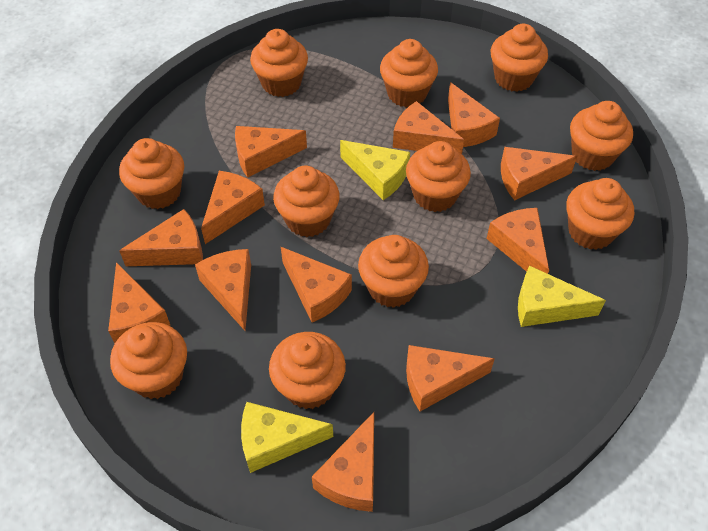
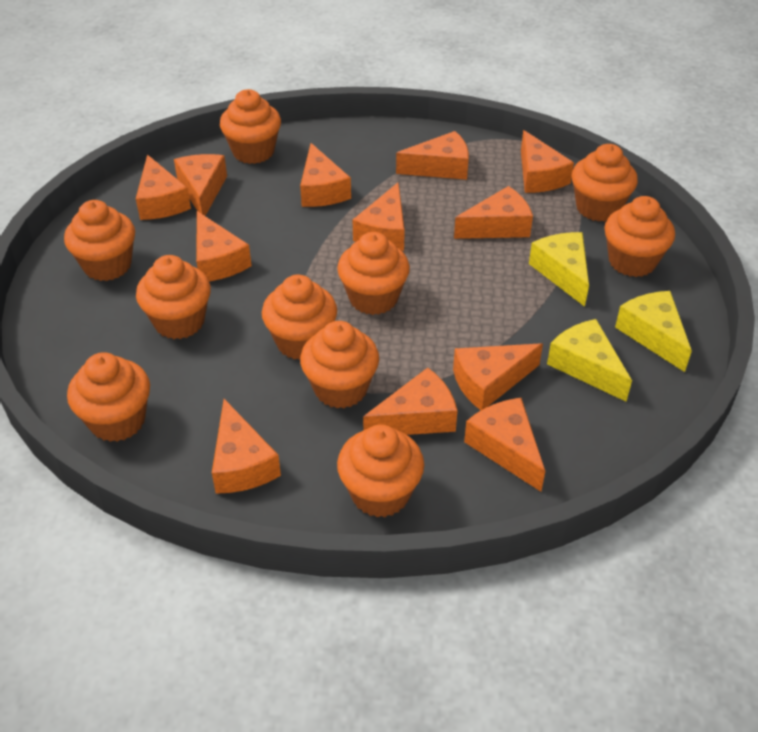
orange cupcake: [110,322,187,399] [119,138,184,209] [250,29,308,97] [269,332,346,409] [273,166,340,237] [358,235,429,308] [380,39,438,107] [406,141,471,212] [491,24,548,92] [566,178,634,250] [570,101,633,171] = 11 -> [64,200,135,281] [67,352,150,442] [136,255,211,339] [220,89,281,164] [262,274,337,360] [300,321,379,408] [337,232,410,315] [337,424,424,518] [572,144,638,222] [604,196,675,277] = 10

